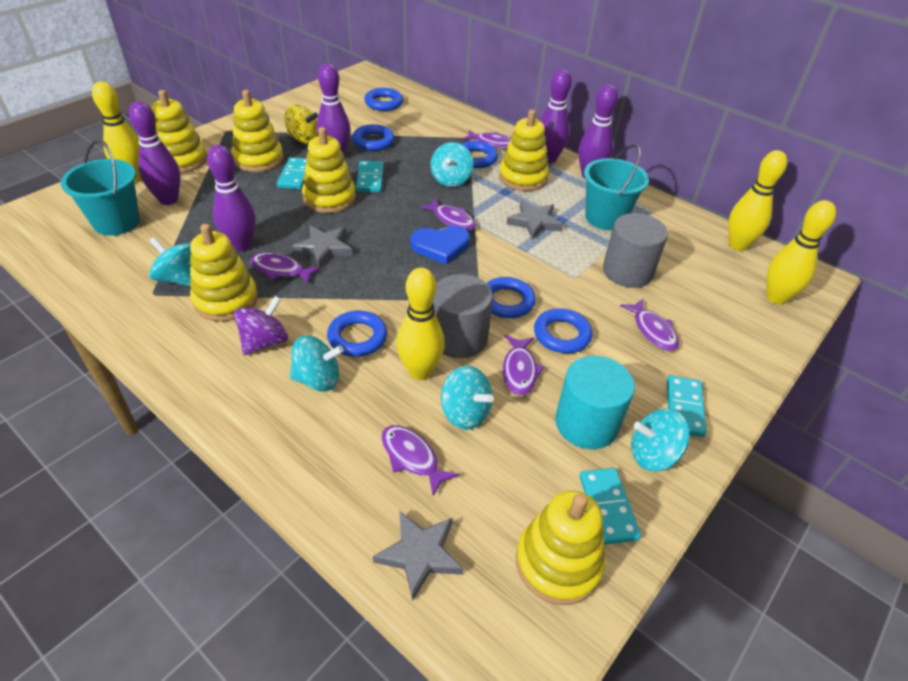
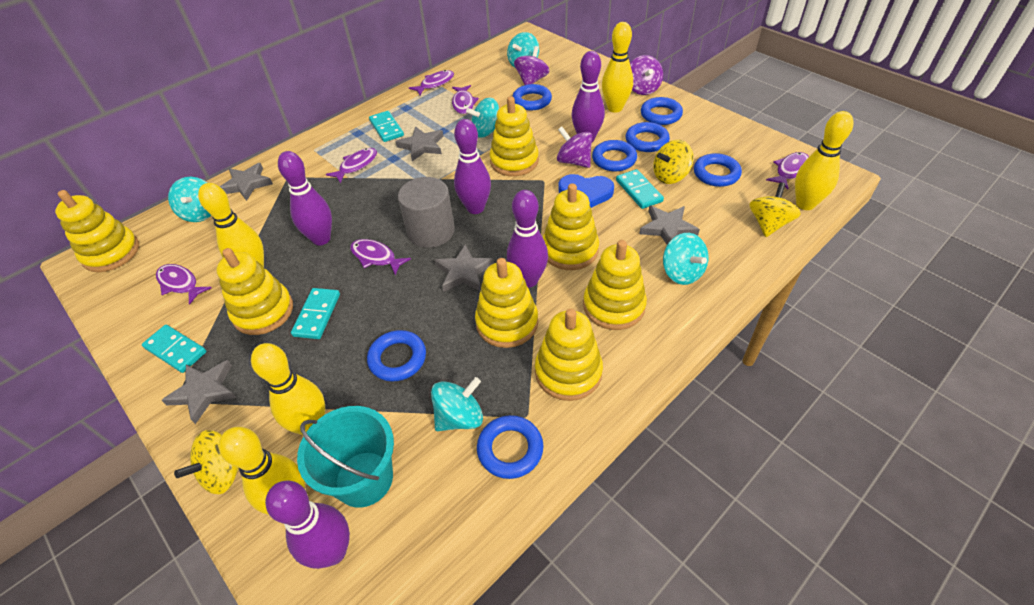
blue ring: [327,311,387,357] [352,124,395,151] [364,88,403,111] [462,141,498,168] [487,277,536,318] [534,308,592,353] = 6 -> [367,330,426,382] [477,415,543,479] [512,84,552,111] [592,140,637,171] [626,122,670,152] [641,97,683,125] [694,153,742,187] = 7
grey cylinder: [432,274,493,358] [603,213,668,288] = 2 -> [398,177,455,248] = 1
grey star: [292,225,353,267] [373,511,463,601] [506,200,563,240] = 3 -> [162,360,237,424] [220,163,273,201] [395,126,443,161] [434,244,494,292] [640,206,700,244] = 5
purple spinning top: [234,296,288,355] = 1 -> [514,46,549,85] [557,127,592,168] [630,55,663,95] = 3
turquoise bucket: [61,139,140,236] [584,144,649,230] = 2 -> [297,406,394,507] = 1
turquoise cylinder: [555,356,635,449] = 1 -> none = 0
yellow bowling pin: [92,81,142,183] [396,268,445,380] [728,150,787,251] [766,200,836,305] = 4 -> [198,183,264,267] [219,427,305,515] [251,343,325,435] [602,22,633,113] [795,111,853,210] = 5
yellow spinning top: [284,104,318,144] = 1 -> [174,430,239,494] [653,140,694,184] [749,182,801,237] = 3
yellow stacking toy: [151,90,207,173] [190,224,258,322] [232,90,284,172] [302,127,356,213] [499,109,549,191] [516,490,605,605] = 6 -> [55,190,139,272] [216,248,293,335] [475,258,538,348] [489,96,539,176] [535,309,603,401] [543,183,599,270] [583,240,647,330] = 7

